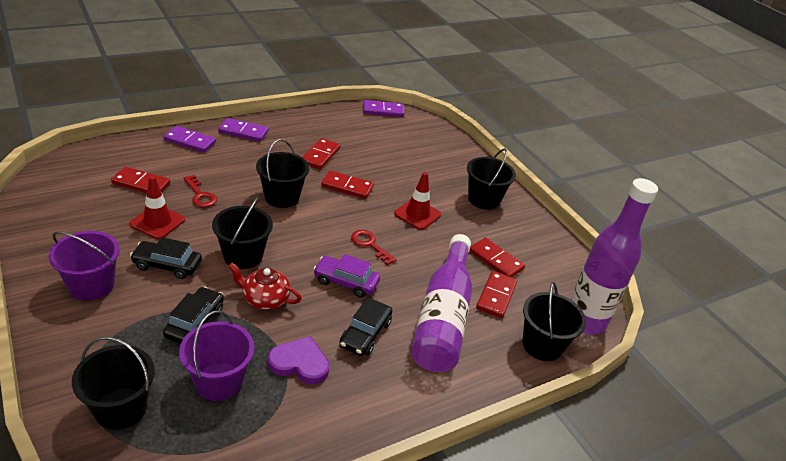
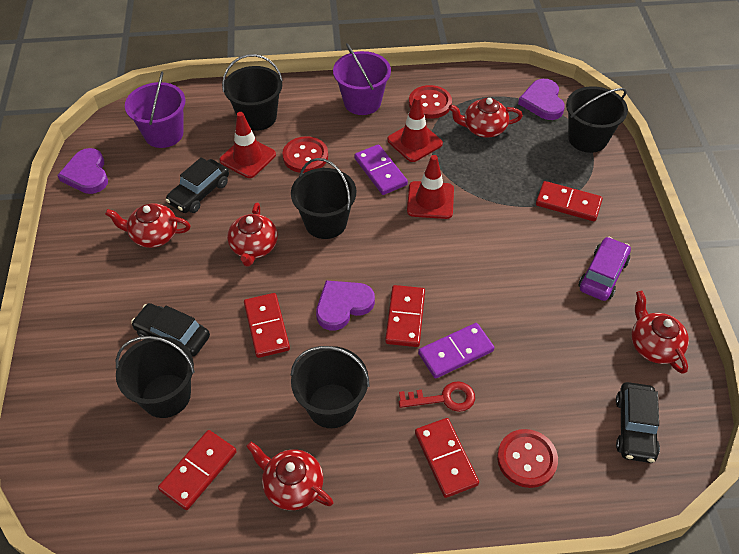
purple bottle: [411,234,472,372] [570,178,658,335] = 2 -> none = 0
purple domino: [163,126,216,153] [219,118,269,142] [363,100,404,117] = 3 -> [354,144,408,195] [418,323,494,379] = 2
purple heart: [268,336,330,384] = 1 -> [57,148,108,194] [316,281,375,331] [518,79,565,120] = 3
red button: none = 0 -> [282,136,328,173] [409,85,452,119] [497,429,558,488] = 3
red key: [184,175,217,207] [351,230,397,265] = 2 -> [399,381,475,412] = 1
red teapot: [228,263,302,310] = 1 -> [105,203,191,248] [227,202,278,267] [246,442,333,510] [449,98,523,138] [632,291,689,374] = 5
red traffic cone: [129,176,185,239] [394,172,441,230] = 2 -> [219,112,276,178] [387,96,443,162] [407,155,454,219] = 3

